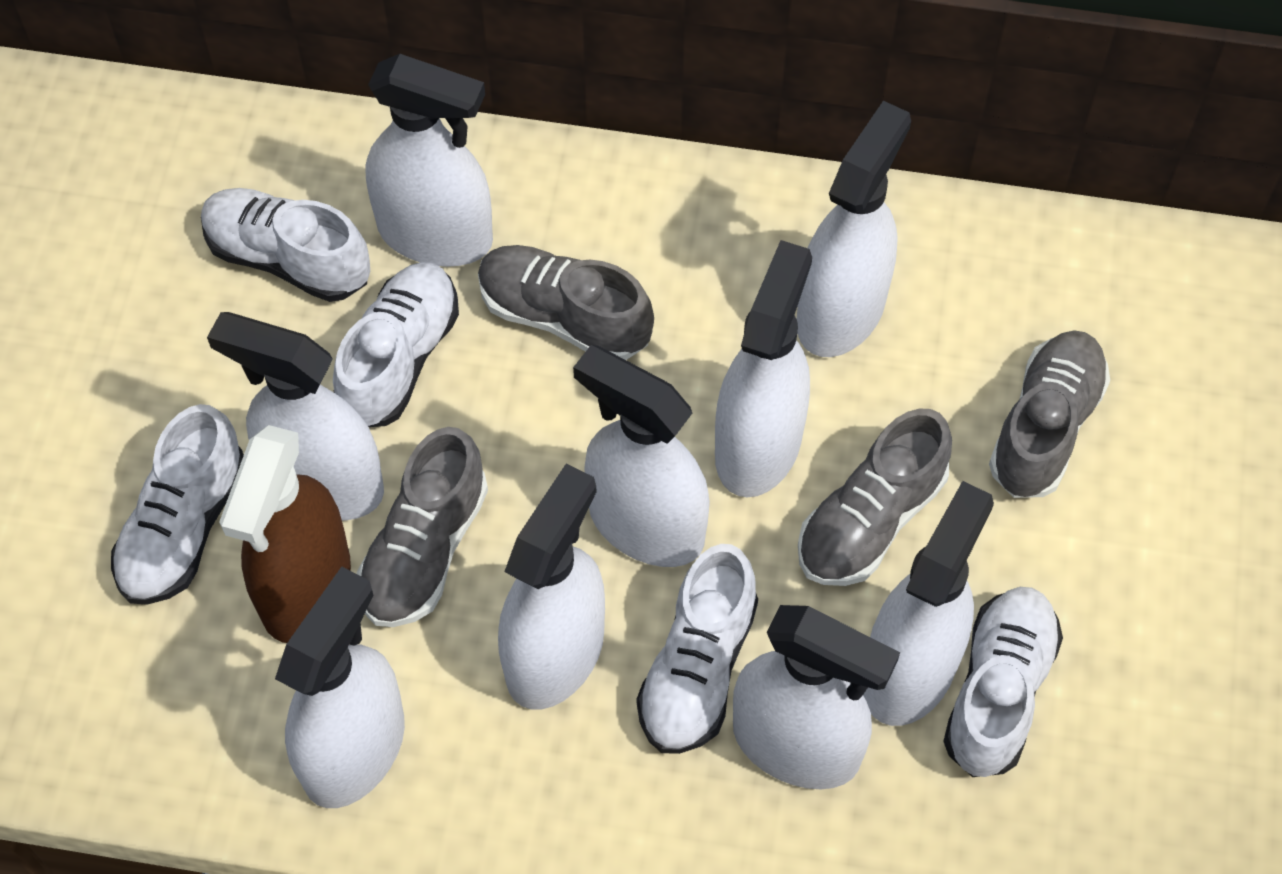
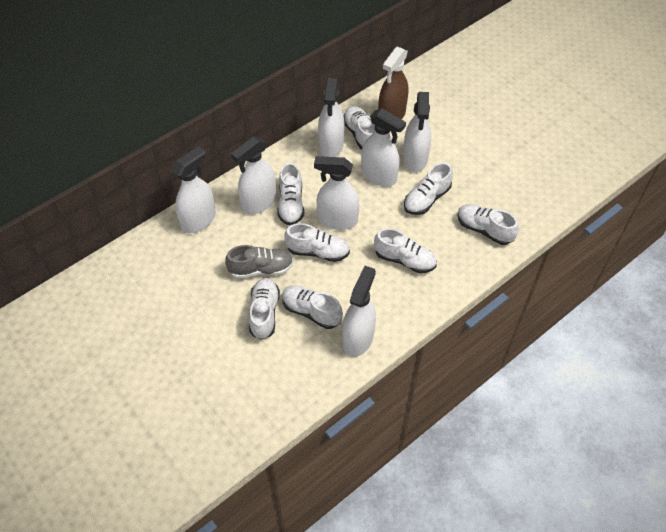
grey shoe: [357,427,488,627] [478,245,654,360] [798,409,952,586] [989,330,1110,498] = 4 -> [225,245,293,279] = 1
white shoe: [111,404,244,605] [201,188,370,302] [333,262,459,427] [637,544,758,754] [943,587,1063,777] = 5 -> [249,278,280,340] [277,162,304,225] [282,285,343,329] [284,223,350,262] [344,106,375,150] [374,228,437,273] [404,162,453,215] [458,204,519,245] = 8
white spray bottle: [207,312,384,521] [275,566,405,808] [365,54,493,267] [498,464,605,709] [573,345,710,567] [715,240,812,497] [733,605,900,789] [797,101,911,357] [863,481,994,726] = 9 -> [172,146,216,233] [231,136,276,214] [314,156,359,230] [318,78,344,157] [342,266,376,357] [361,108,406,187] [403,92,431,172] = 7

